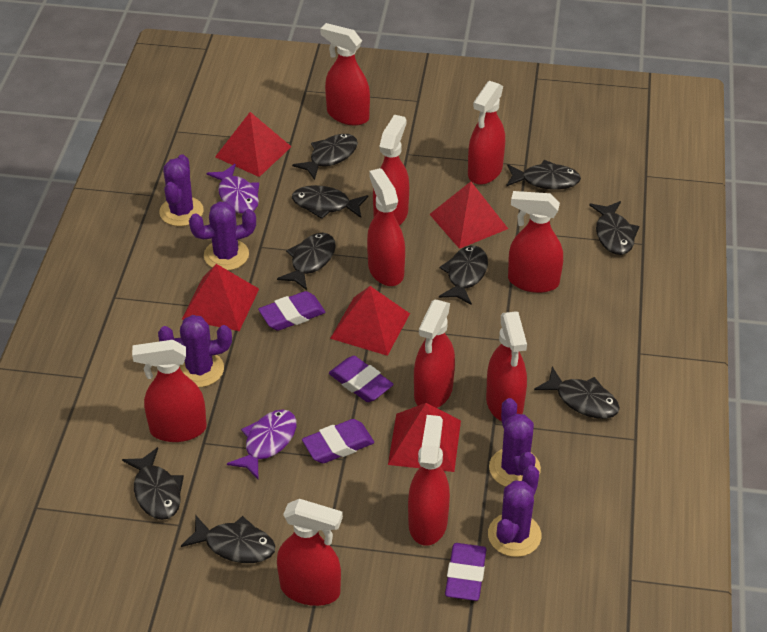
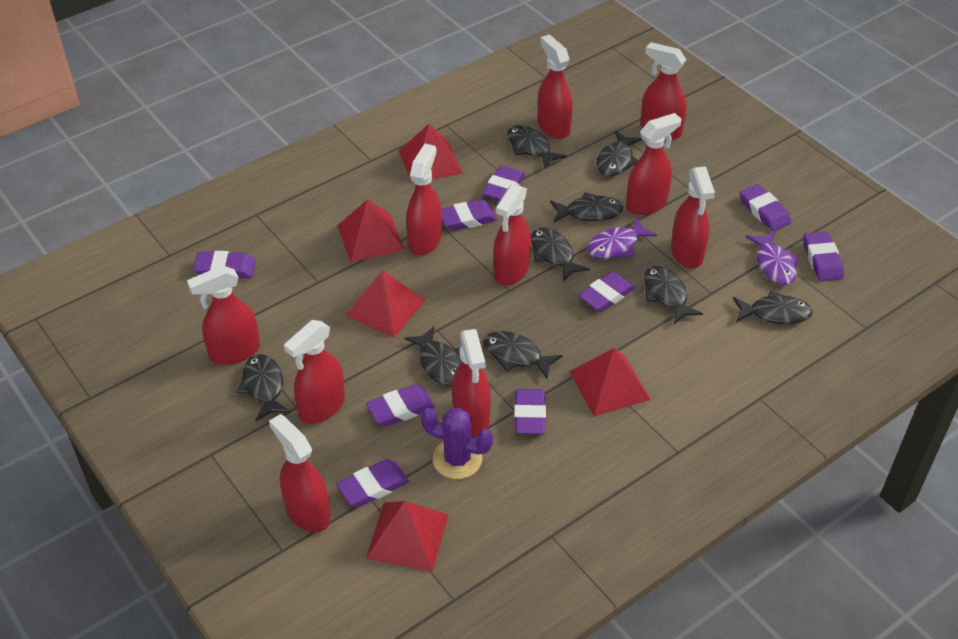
purple cactus: [158,315,232,387] [159,154,204,226] [189,202,256,270] [488,465,541,557] [489,398,541,487] = 5 -> [421,408,493,479] = 1
purple eraser: [258,291,326,331] [302,419,374,463] [329,356,394,402] [445,543,487,601] = 4 -> [193,251,256,278] [336,459,409,507] [366,384,435,426] [441,200,498,231] [482,165,525,201] [514,389,546,434] [578,271,636,312] [739,184,791,231] [803,231,844,281] = 9

